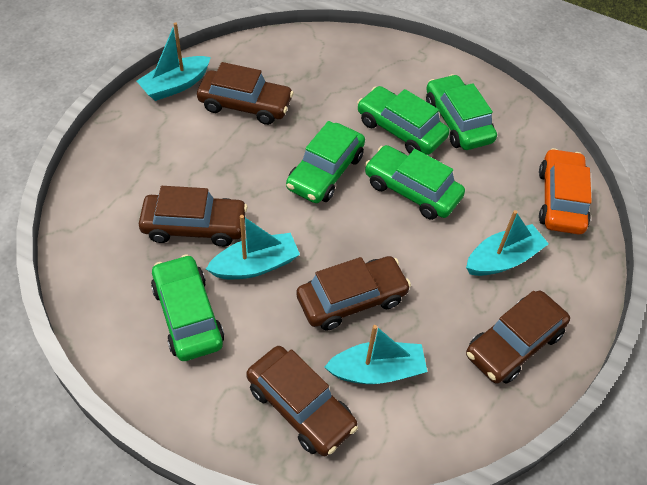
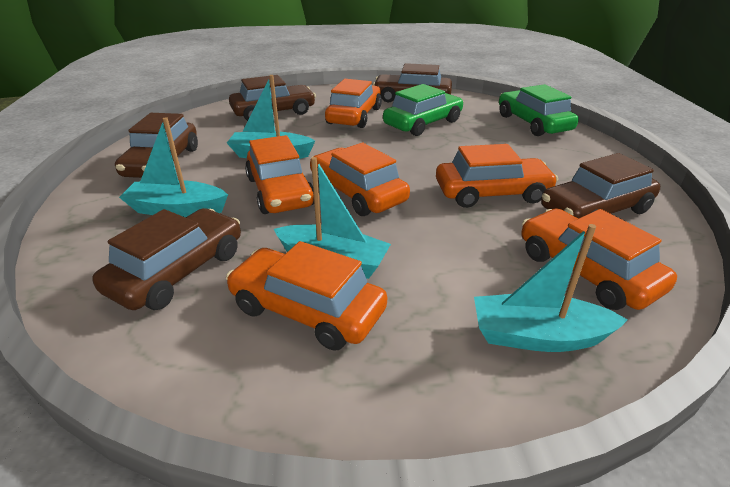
green car: [151,254,224,361] [286,121,365,203] [357,86,450,155] [365,145,465,220] [426,74,497,150] = 5 -> [383,84,463,136] [499,84,579,136] = 2
orange car: [539,148,592,235] = 1 -> [226,241,387,351] [245,135,314,214] [310,143,410,216] [325,79,382,128] [436,144,558,208] [521,209,677,310] = 6

